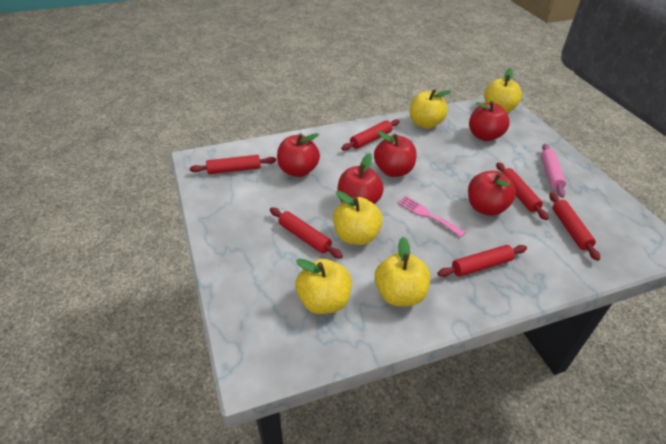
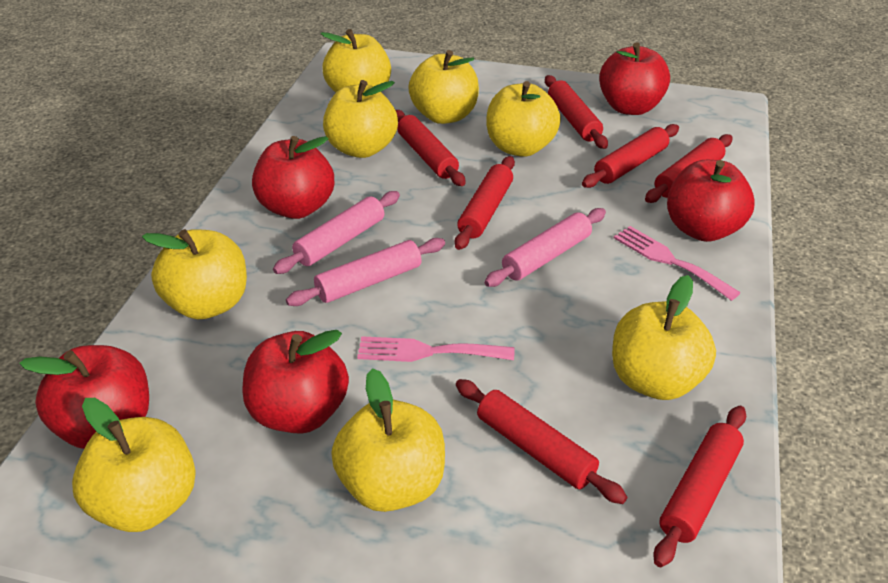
pink fork: [397,196,466,237] = 1 -> [357,336,514,362] [614,226,741,301] = 2
pink rolling pin: [541,144,566,198] = 1 -> [273,191,400,274] [286,238,445,306] [484,208,606,287] = 3
red rolling pin: [190,155,276,174] [270,207,343,259] [341,119,400,151] [437,245,527,277] [496,162,549,220] [549,192,600,261] = 6 -> [396,110,466,186] [455,156,515,250] [456,379,627,504] [545,75,608,149] [582,124,679,188] [645,134,733,203] [654,406,746,567] = 7
yellow apple: [295,259,352,314] [333,191,383,245] [375,237,430,306] [410,89,451,129] [484,68,522,113] = 5 -> [72,398,196,532] [142,229,247,319] [321,29,391,92] [323,80,398,158] [331,368,445,512] [408,50,479,124] [486,81,561,157] [612,275,716,400] = 8

